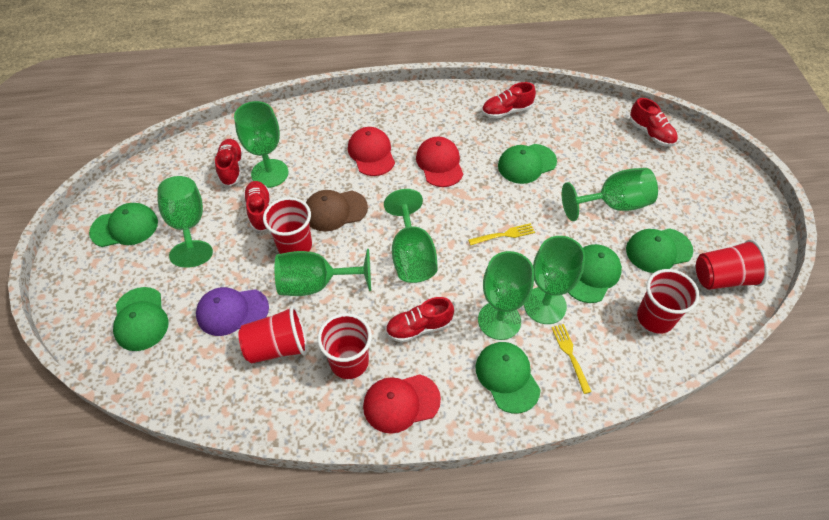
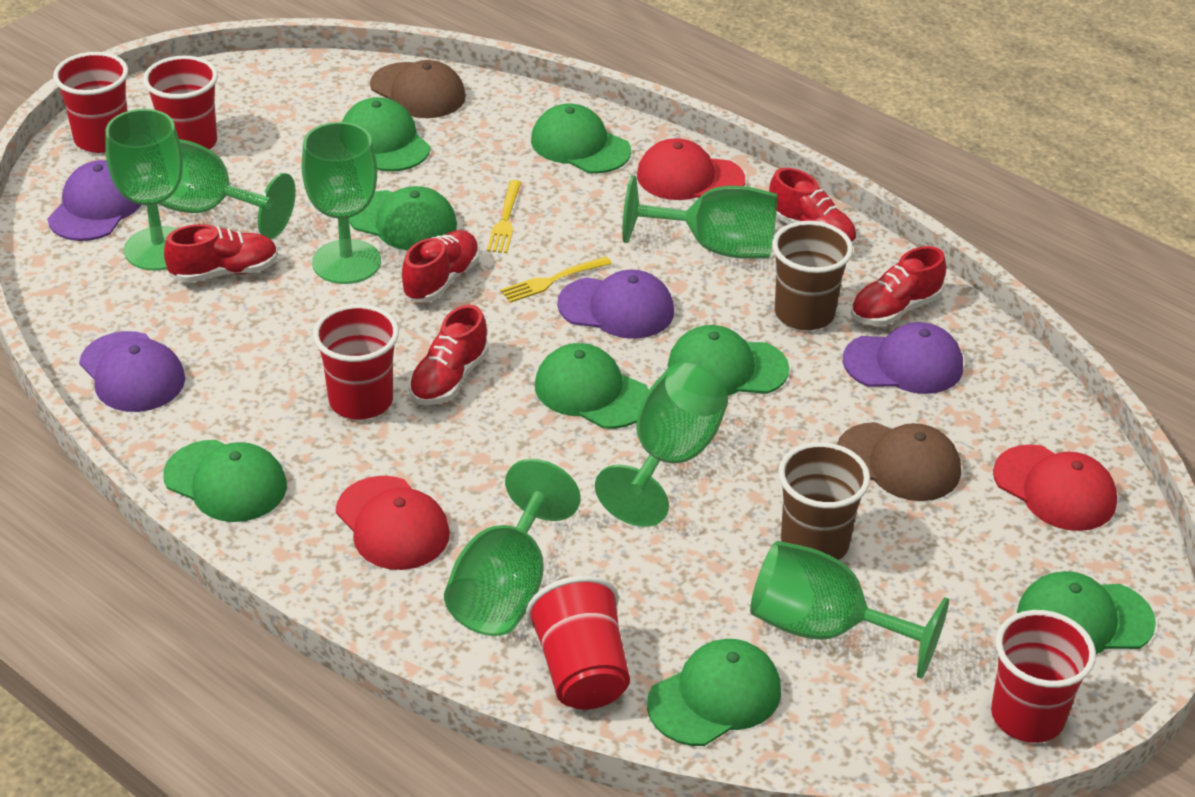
brown cap: [306,190,368,232] = 1 -> [370,60,466,118] [837,422,961,501] = 2
brown cup: none = 0 -> [772,221,853,330] [778,442,870,560] = 2
green cap: [89,203,158,247] [113,287,169,351] [476,342,541,414] [498,144,557,184] [568,244,622,303] [626,228,693,273] = 6 -> [163,440,287,522] [342,97,430,172] [349,186,457,250] [531,103,631,173] [535,343,649,429] [647,639,781,746] [667,325,789,395] [1017,571,1156,654] = 8
purple cap: [196,287,269,336] = 1 -> [48,160,141,241] [79,331,185,412] [557,270,674,339] [843,322,963,394] = 4

